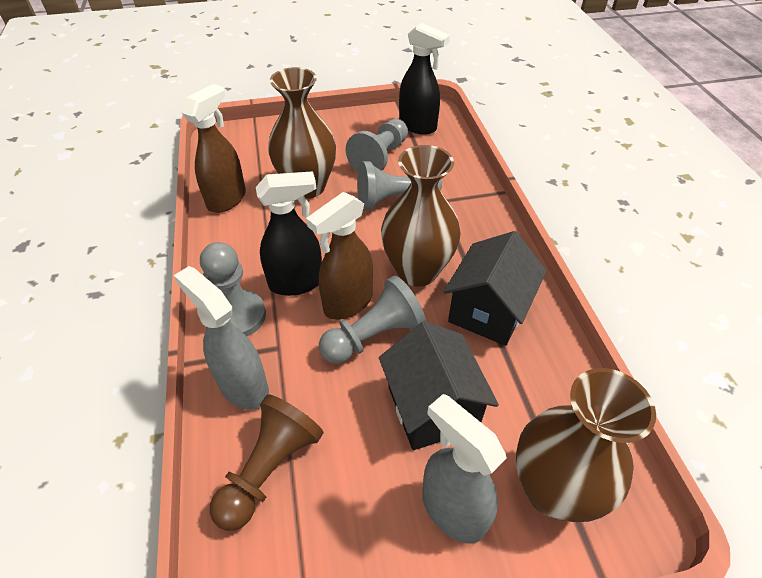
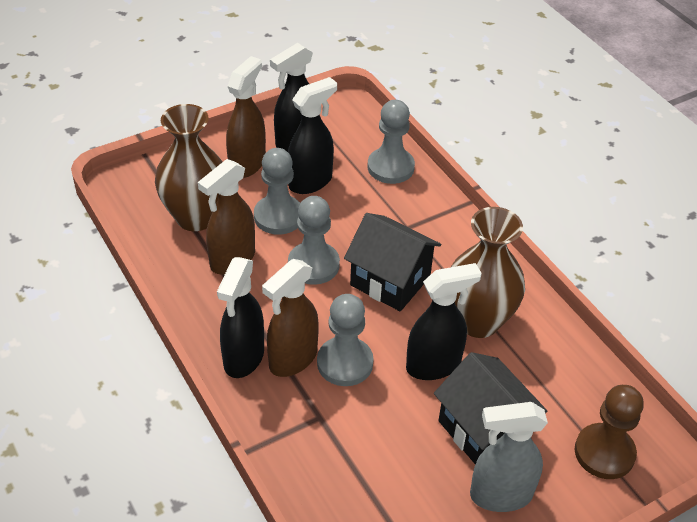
black spray bottle: [256,171,322,296] [399,23,450,135] = 2 -> [217,257,264,378] [270,43,313,152] [288,77,337,194] [406,263,482,380] = 4
brown spray bottle: [182,84,246,213] [306,192,373,320] = 2 -> [198,159,255,275] [226,56,266,178] [262,259,319,377] = 3
brown vase: [268,67,336,199] [381,145,461,287] [516,368,656,522] = 3 -> [155,104,222,231] [451,207,525,338] = 2
grey spray bottle: [174,266,269,410] [422,394,507,544] = 2 -> [470,402,548,512] = 1

